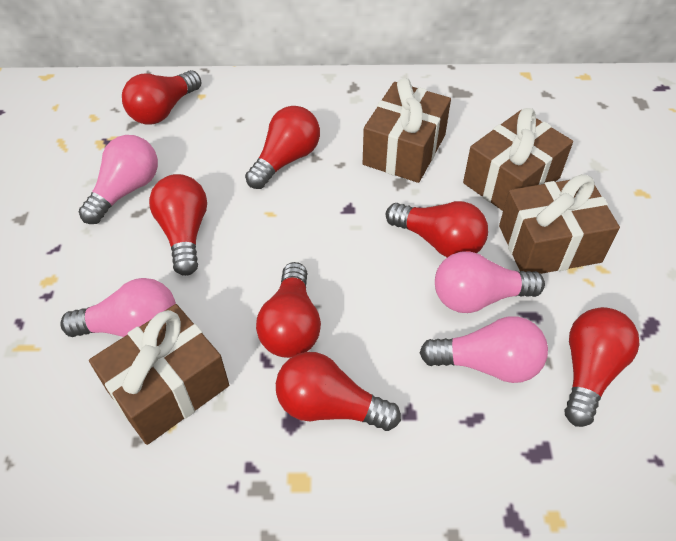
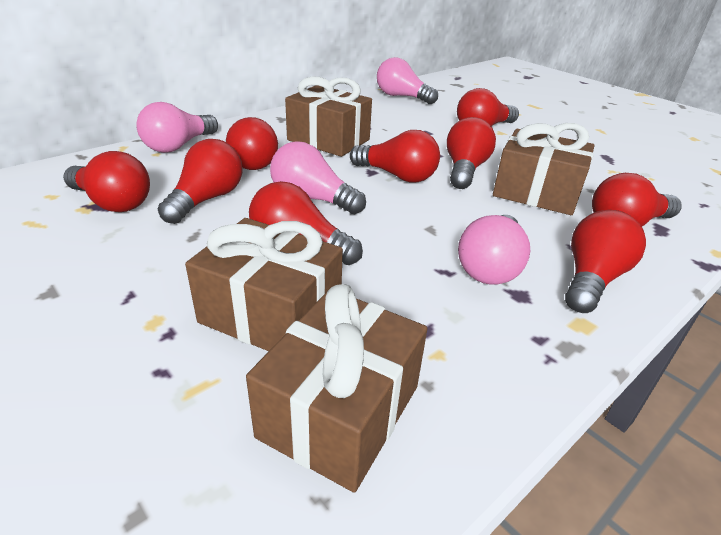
red light bulb: [122,70,201,125] [149,174,207,276] [245,106,320,189] [256,262,321,358] [276,352,401,431] [386,201,488,257] [565,307,640,427] = 7 -> [63,151,150,212] [158,139,243,224] [226,117,278,170] [249,181,363,265] [350,130,440,182] [447,117,496,189] [457,88,519,126] [565,210,646,313] [592,173,682,226] = 9

